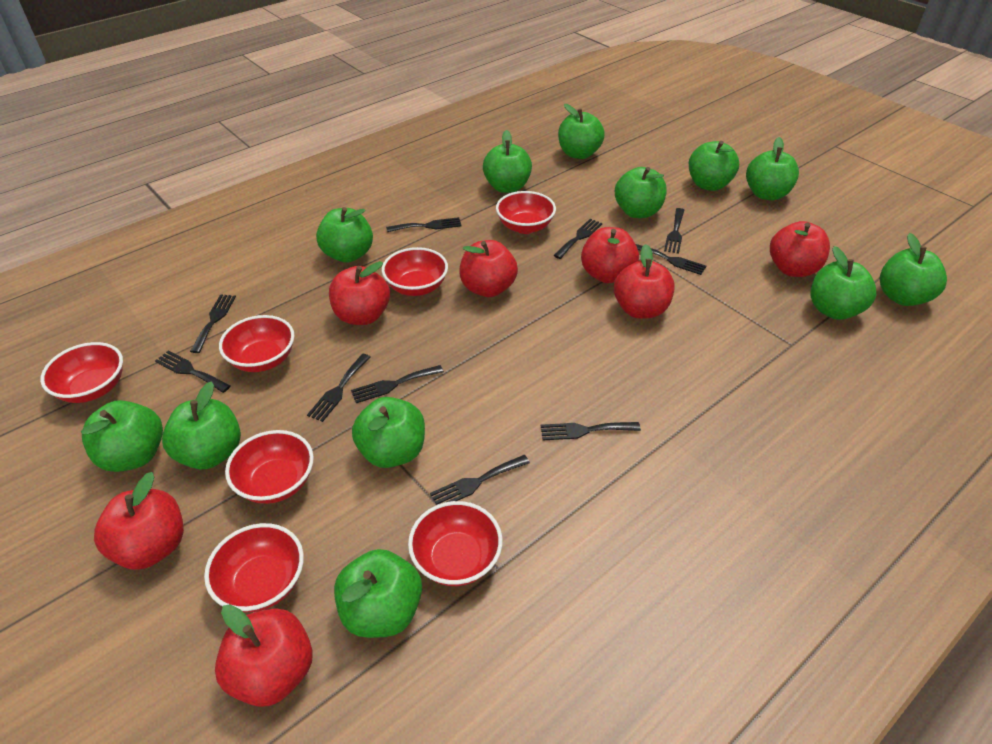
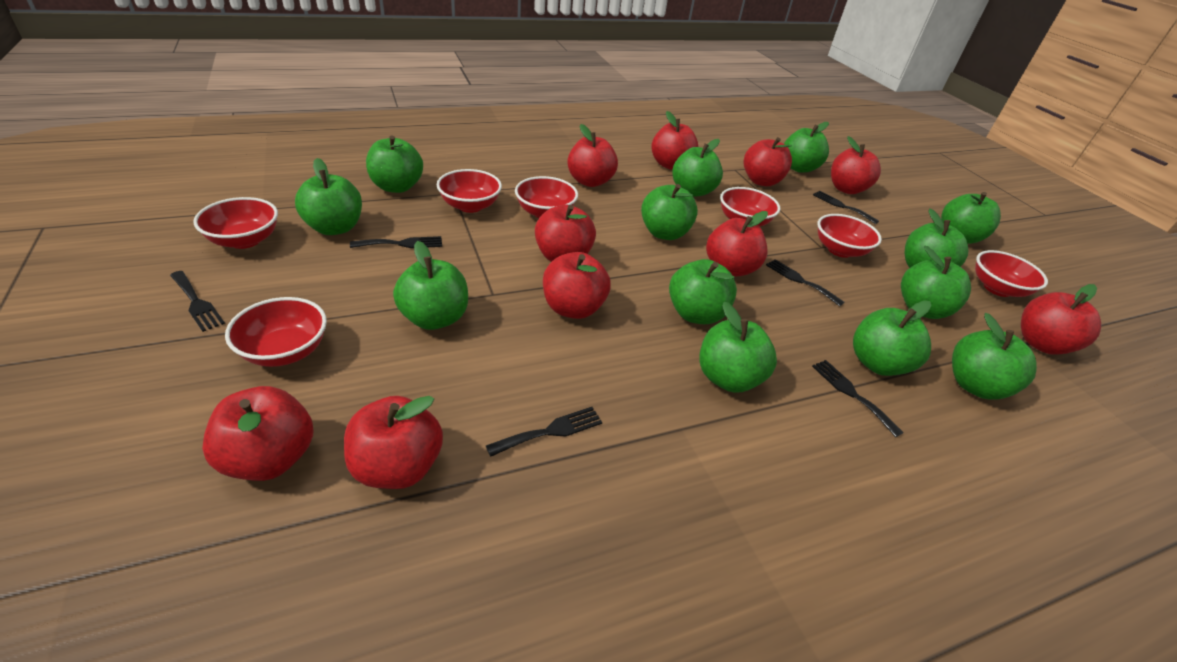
black fork: [155,351,230,393] [190,294,236,353] [307,354,371,422] [351,365,444,403] [386,217,461,232] [430,455,530,505] [541,422,641,440] [553,219,602,259] [636,244,706,275] [664,208,684,254] = 10 -> [170,271,225,332] [350,236,442,248] [486,407,602,457] [766,259,845,306] [812,360,904,437] [813,191,879,224] = 6
green apple: [81,400,163,472] [162,381,241,469] [316,207,373,263] [334,549,422,638] [352,397,425,468] [483,130,532,193] [558,104,605,159] [615,167,667,218] [689,141,739,191] [746,137,799,200] [810,246,876,320] [880,233,947,306] = 12 -> [295,158,362,235] [366,135,423,193] [393,241,468,330] [641,184,698,240] [669,259,737,324] [672,139,723,197] [699,302,777,393] [784,122,829,173] [853,300,932,376] [901,246,971,319] [904,209,968,268] [941,192,1001,244] [952,313,1037,400] = 13
red apple: [94,472,184,570] [215,604,313,707] [329,261,390,325] [459,240,518,297] [581,227,639,283] [614,244,675,318] [770,221,830,277] = 7 -> [202,386,313,481] [344,396,443,489] [535,205,596,262] [543,252,611,319] [567,124,618,187] [651,111,698,170] [706,211,768,277] [744,137,792,186] [831,136,881,194] [1021,284,1101,355] = 10

